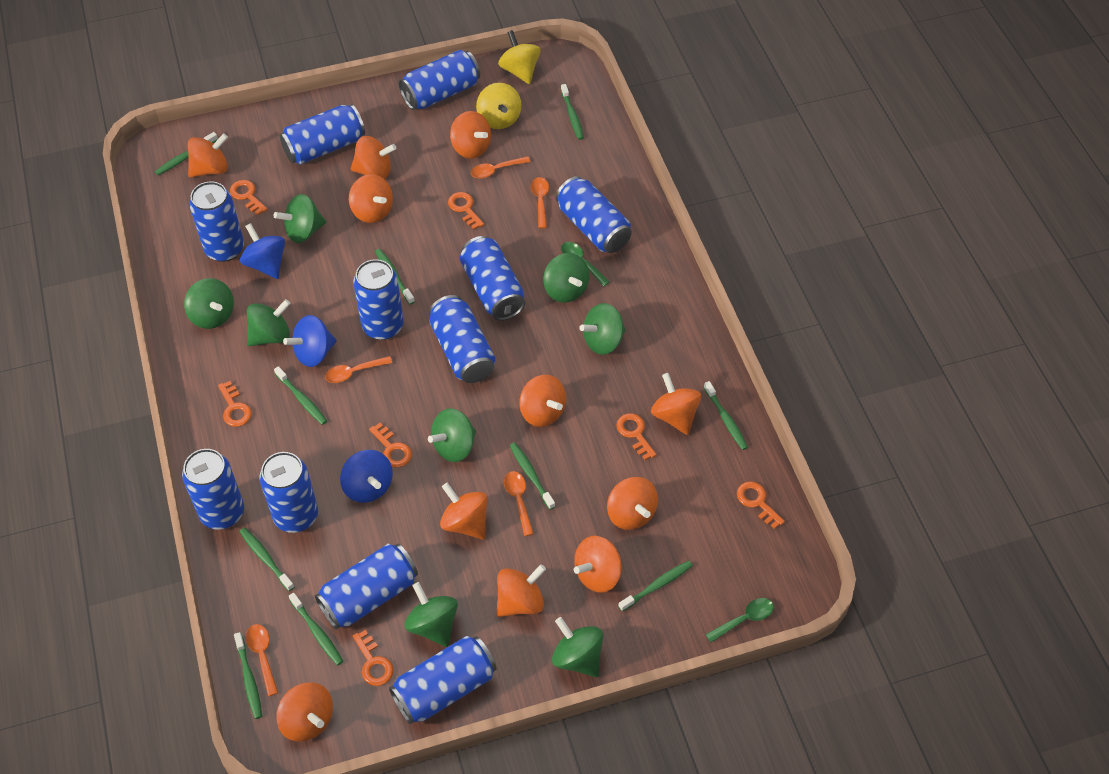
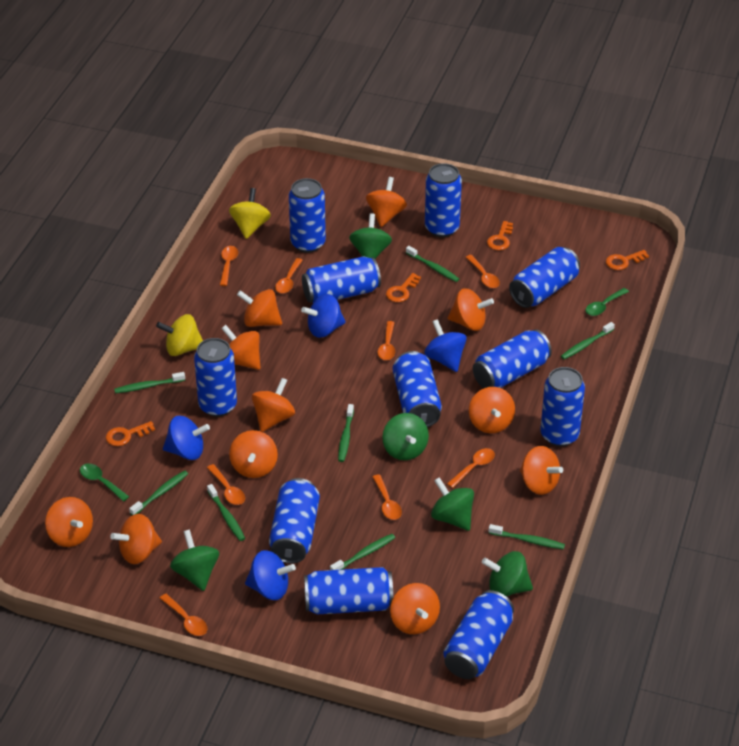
blue spinning top: [240,223,285,279] [283,315,337,367] [340,450,393,503] = 3 -> [163,416,210,460] [245,550,296,600] [301,294,346,338] [424,319,467,372] = 4
green spinning top: [184,278,234,329] [247,299,290,346] [273,194,326,243] [404,582,458,647] [428,408,476,462] [543,253,589,303] [552,617,603,677] [580,303,626,355] = 8 -> [170,529,219,591] [349,213,392,259] [382,413,429,460] [431,477,474,531] [482,551,533,597] = 5
green toothbrush: [155,132,218,175] [234,632,262,719] [239,527,294,591] [274,366,327,425] [289,593,343,665] [375,249,415,304] [510,443,555,510] [561,84,584,140] [618,561,693,612] [703,381,748,450] = 10 -> [114,372,185,393] [129,470,188,515] [207,484,245,541] [330,534,395,570] [338,404,354,462] [406,246,459,282] [488,524,565,549] [561,322,615,359] = 8
orange key: [218,381,252,427] [230,180,268,215] [353,630,394,686] [369,423,412,468] [448,192,484,229] [616,413,657,460] [737,481,785,529] = 7 -> [106,421,155,446] [386,273,421,302] [487,221,513,250] [606,250,649,270] = 4
orange spoon: [246,624,278,696] [325,356,392,383] [471,156,530,179] [504,471,534,536] [531,177,549,228] = 5 -> [160,594,207,636] [207,464,245,505] [220,246,238,286] [275,258,303,293] [373,474,402,520] [378,321,395,360] [447,448,495,488] [466,255,500,288] = 8

